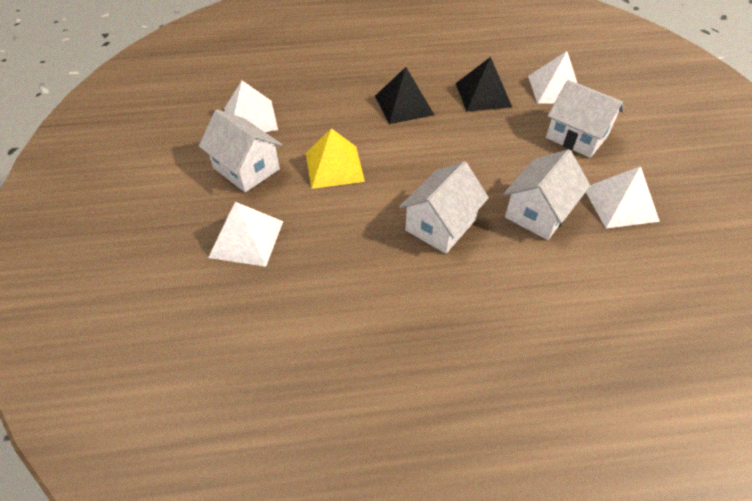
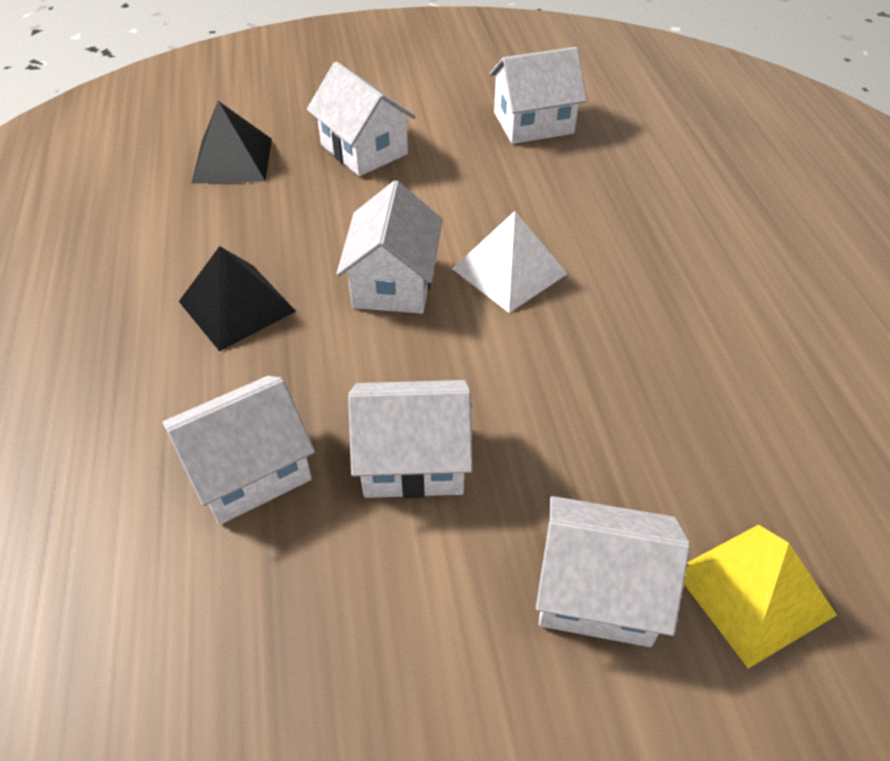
white house: [199,109,282,192] [399,161,489,254] [504,149,590,240] [546,80,624,158] = 4 -> [163,376,315,525] [307,62,416,176] [336,180,443,314] [348,380,473,498] [489,47,587,144] [536,496,690,647] = 6
white pyramid: [208,202,283,267] [224,81,278,132] [528,51,577,104] [586,166,660,228] = 4 -> [452,211,568,313] = 1

